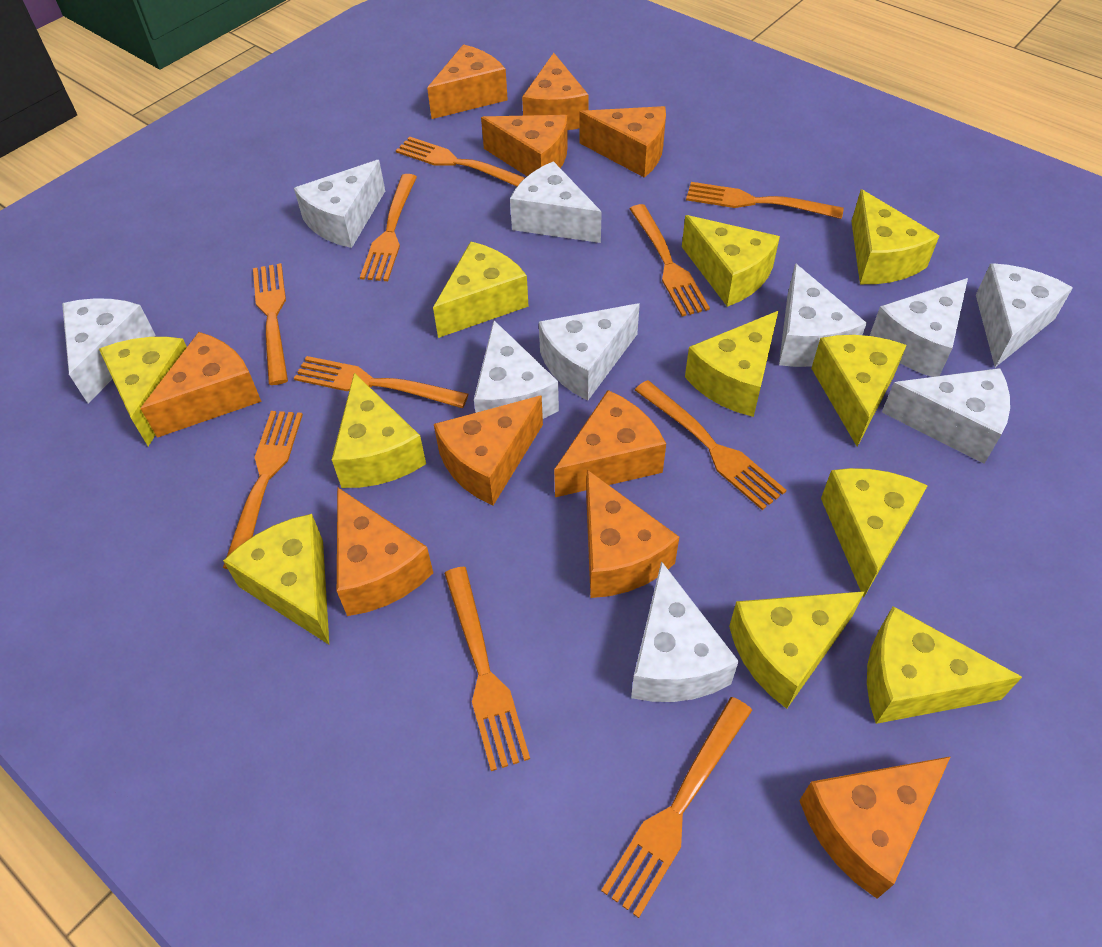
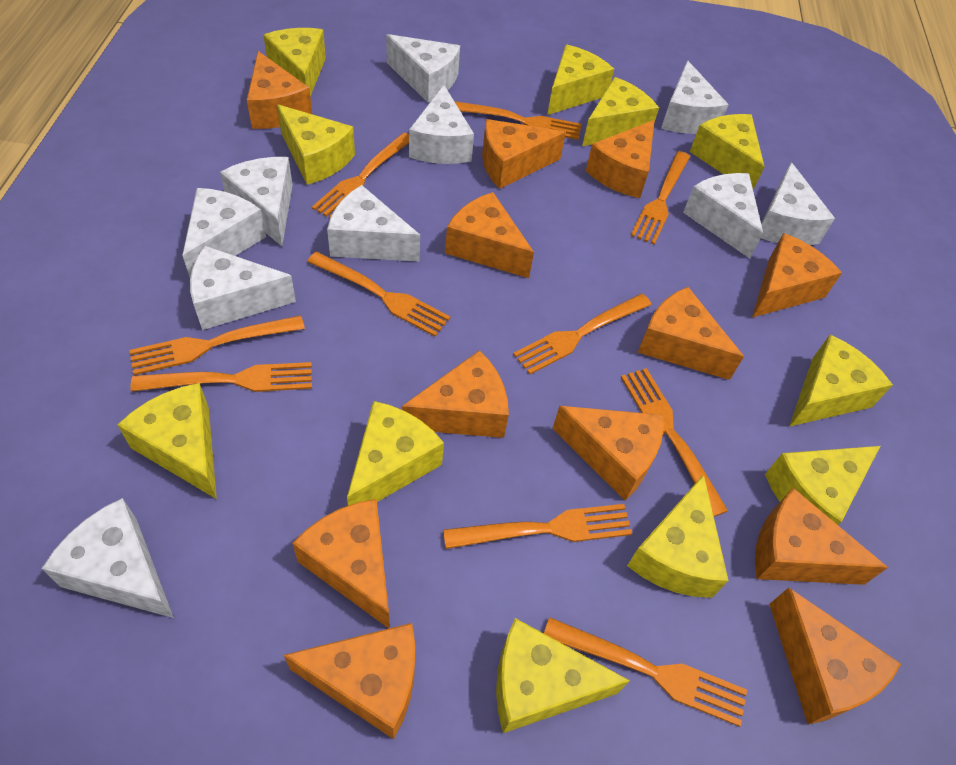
orange cheese: [140,332,262,438] [337,487,433,616] [427,44,508,119] [434,395,543,505] [481,115,568,176] [522,53,589,130] [554,390,666,497] [579,106,666,178] [586,470,679,598] [799,756,951,899] = 10 -> [247,51,312,129] [284,623,415,739] [292,499,390,628] [402,350,509,438] [445,192,534,278] [482,119,566,189] [552,406,664,501] [586,120,654,198] [638,287,744,380] [752,233,842,318] [755,488,888,585] [769,588,901,724] = 12

